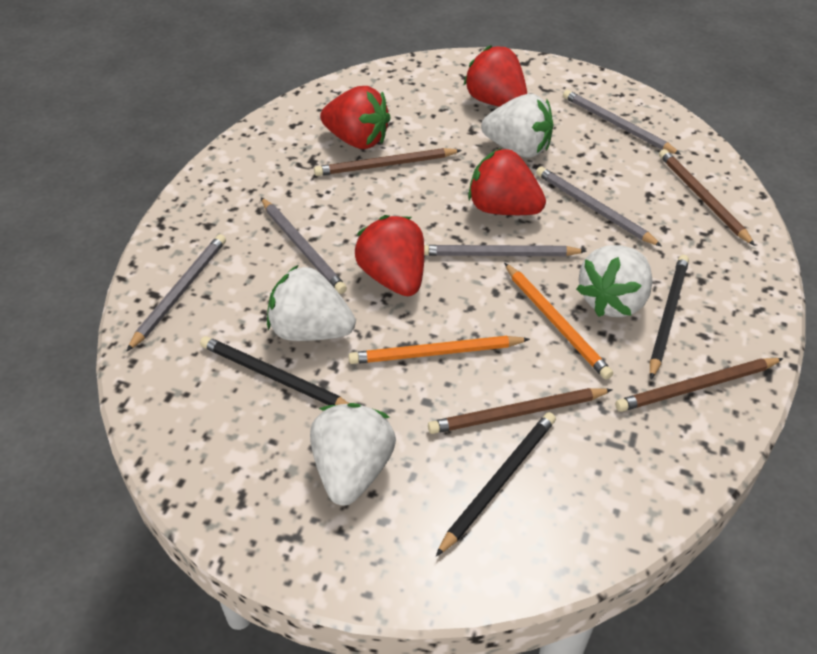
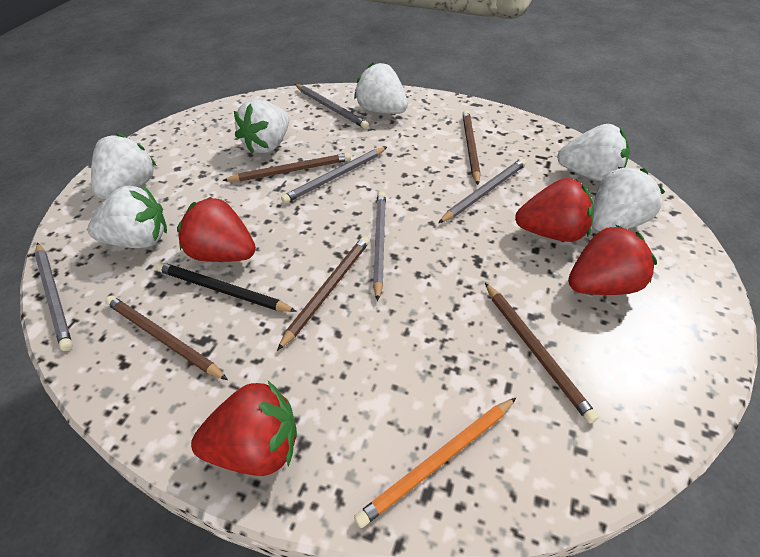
black pencil: [200,336,349,405] [436,412,556,556] [650,255,689,379] = 3 -> [156,262,297,312] = 1
brown pencil: [314,148,462,176] [428,388,613,434] [615,358,784,412] [659,149,755,246] = 4 -> [105,296,228,380] [222,153,351,182] [277,236,370,351] [462,110,481,185] [485,283,599,424] = 5
orange pencil: [348,336,530,364] [504,263,613,380] = 2 -> [354,398,516,528] = 1
white strawberry: [267,265,356,341] [310,403,396,506] [481,94,553,158] [576,245,652,317] = 4 -> [88,186,167,248] [91,133,156,199] [234,99,289,154] [354,62,408,114] [557,124,630,182] [592,167,665,231] = 6

